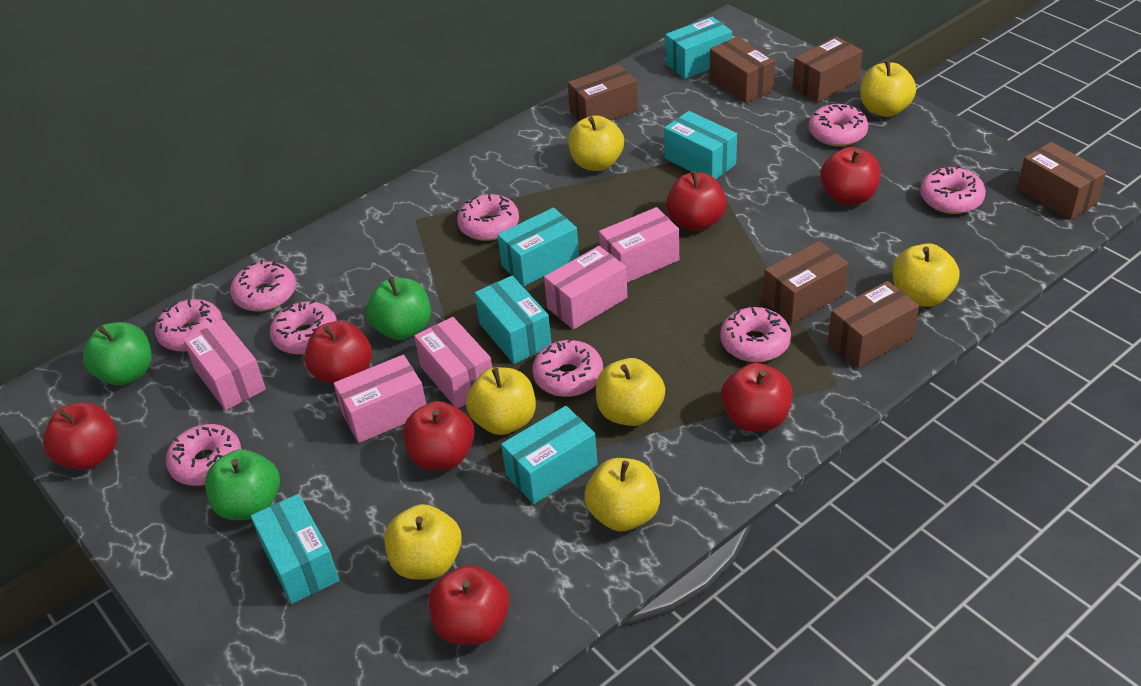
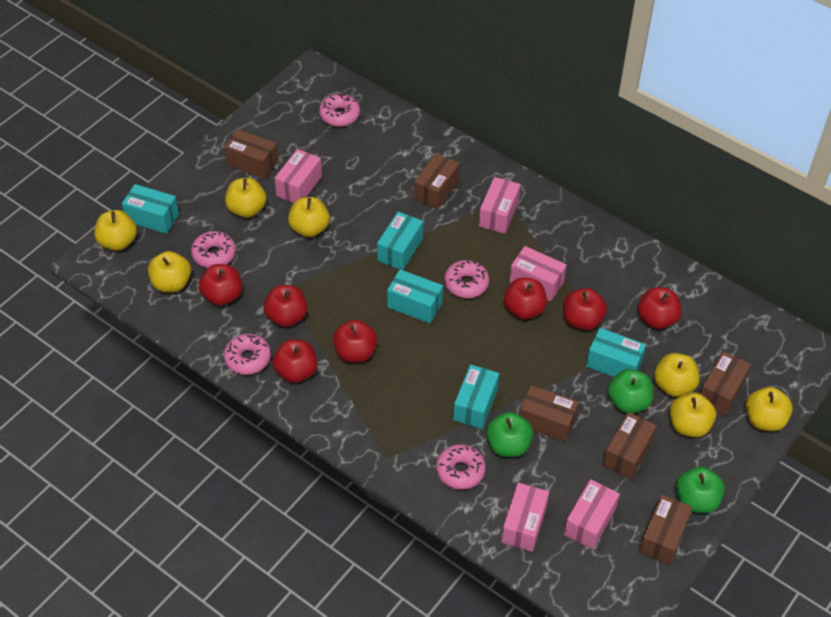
pink donut: [155,299,223,352] [166,424,242,486] [230,260,296,312] [270,300,337,354] [457,194,519,241] [532,338,603,397] [720,307,791,362] [809,104,868,146] [920,166,986,214] = 9 -> [191,231,236,268] [224,334,271,375] [319,94,360,126] [436,444,485,489] [444,260,489,298] = 5
turquoise box: [251,494,339,604] [475,276,552,364] [498,207,579,286] [501,406,598,504] [664,111,737,180] [665,17,732,79] = 6 -> [122,184,179,234] [377,212,423,270] [387,269,443,323] [453,364,499,429] [586,328,646,377] = 5

